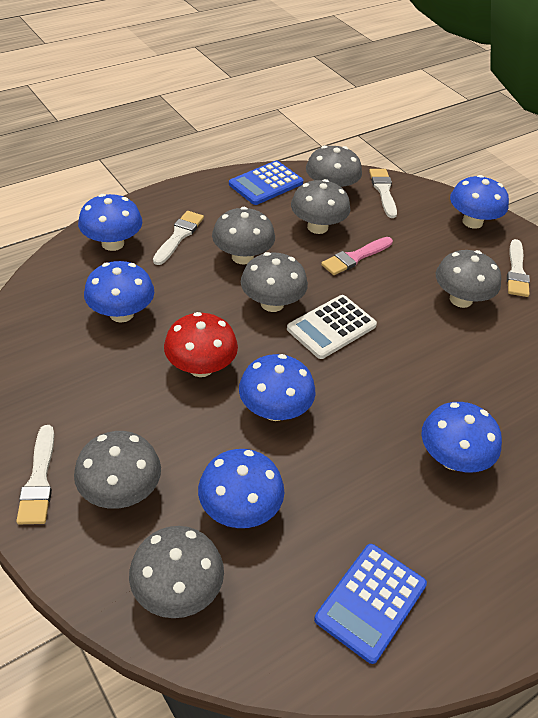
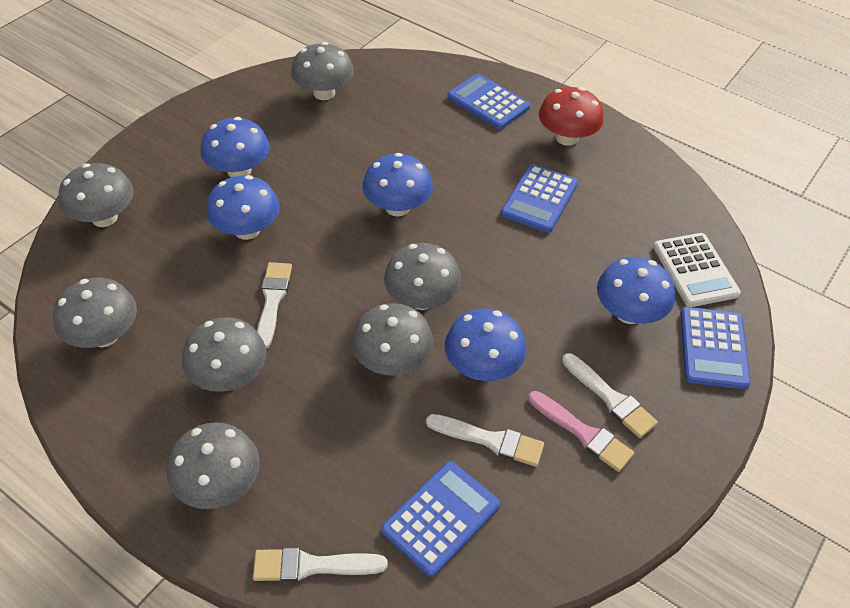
blue calculator: [229,161,303,205] [314,544,427,664] = 2 -> [381,461,500,577] [448,73,530,129] [501,164,578,233] [681,307,751,389] = 4
blue mushroom: [78,194,143,251] [84,261,154,323] [198,449,284,528] [239,354,316,421] [421,402,502,472] [450,175,509,229] = 6 -> [200,117,270,177] [206,175,280,240] [362,153,433,217] [445,309,527,381] [597,257,675,324] = 5

